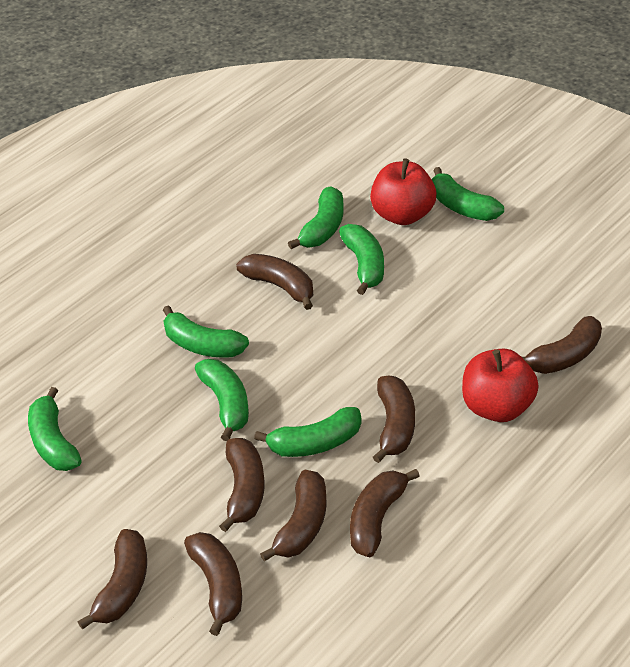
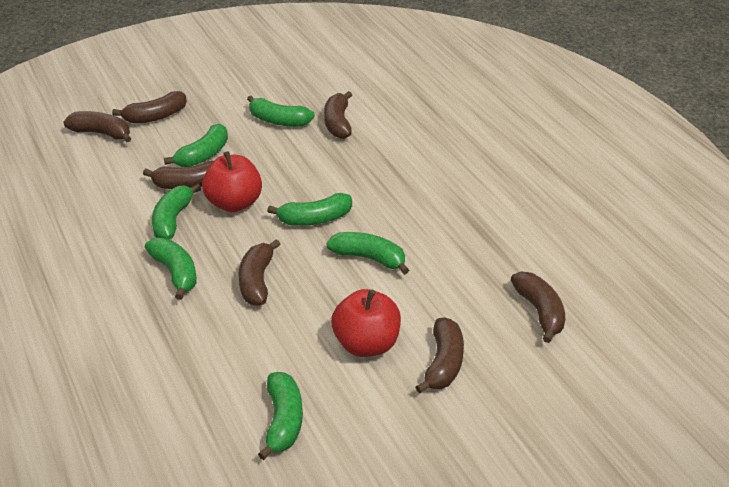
brown banana: [78,529,147,630] [184,532,242,636] [219,438,265,532] [236,254,313,310] [260,470,327,562] [350,469,420,557] [373,376,415,463] [522,316,602,374] = 8 -> [63,111,131,142] [112,91,187,124] [143,161,213,189] [238,239,280,306] [324,91,352,139] [415,317,464,393] [511,272,565,343] = 7

